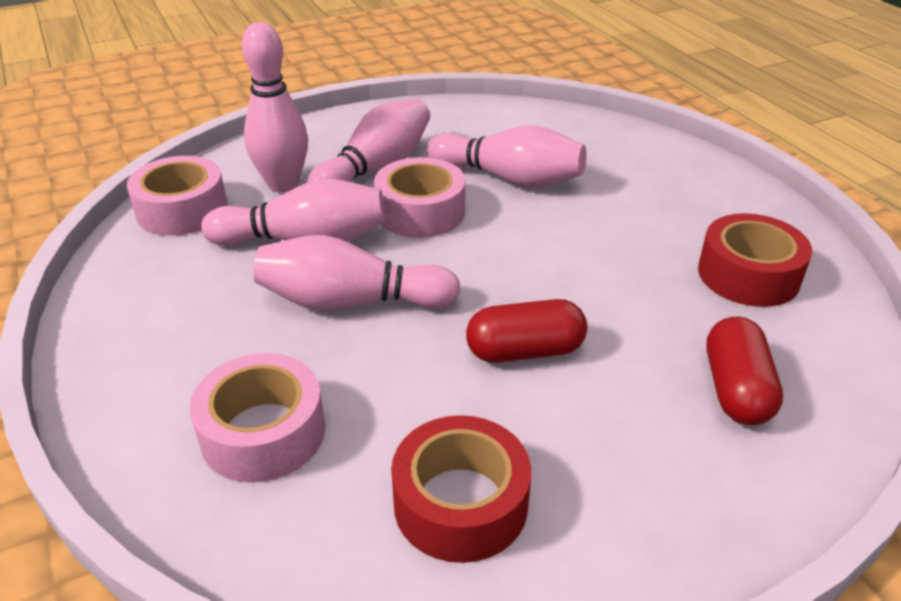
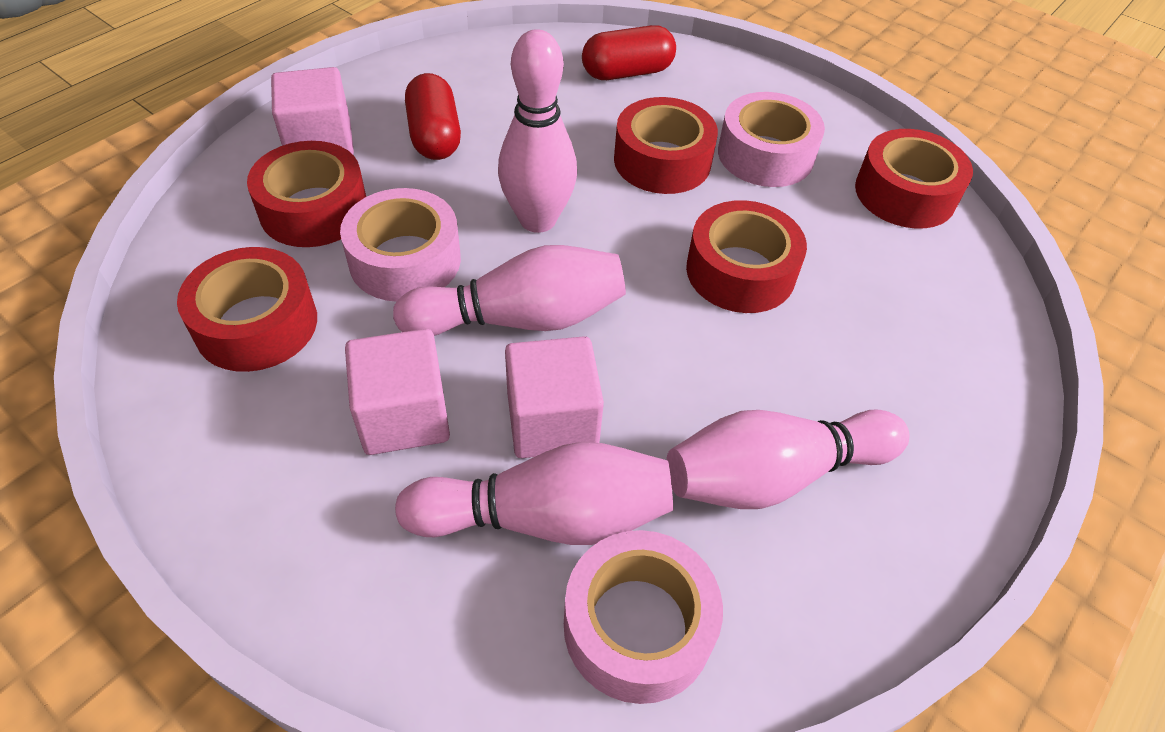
pink bowling pin: [201,179,386,246] [242,22,308,193] [254,235,461,310] [307,98,430,183] [427,125,586,188] = 5 -> [393,245,626,336] [395,442,673,545] [498,29,577,233] [666,410,909,509] = 4
pink cube: none = 0 -> [271,67,354,154] [345,329,450,455] [505,336,604,458] = 3
red tape: [391,415,531,563] [698,213,812,307] = 2 -> [177,247,317,372] [247,141,366,247] [614,97,718,194] [686,200,807,313] [855,129,973,229] = 5

